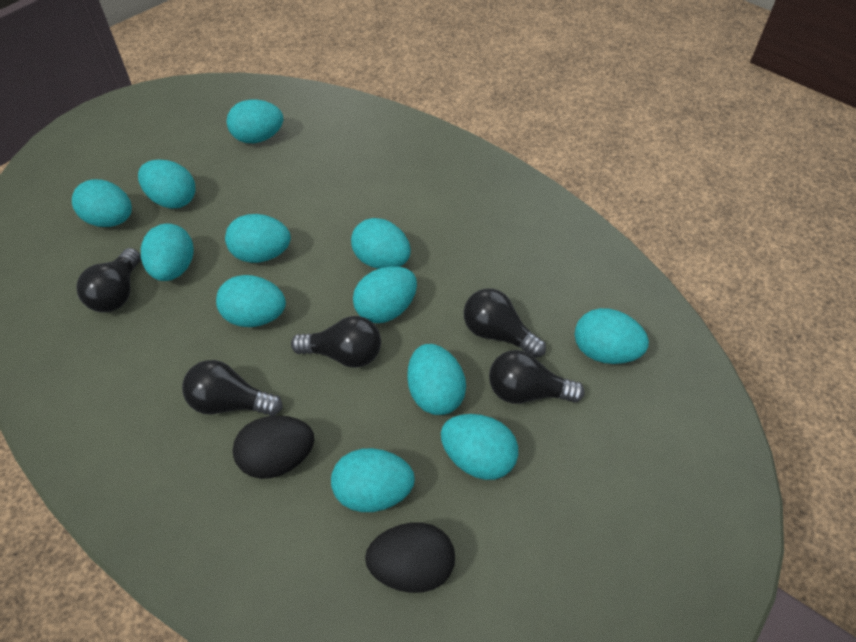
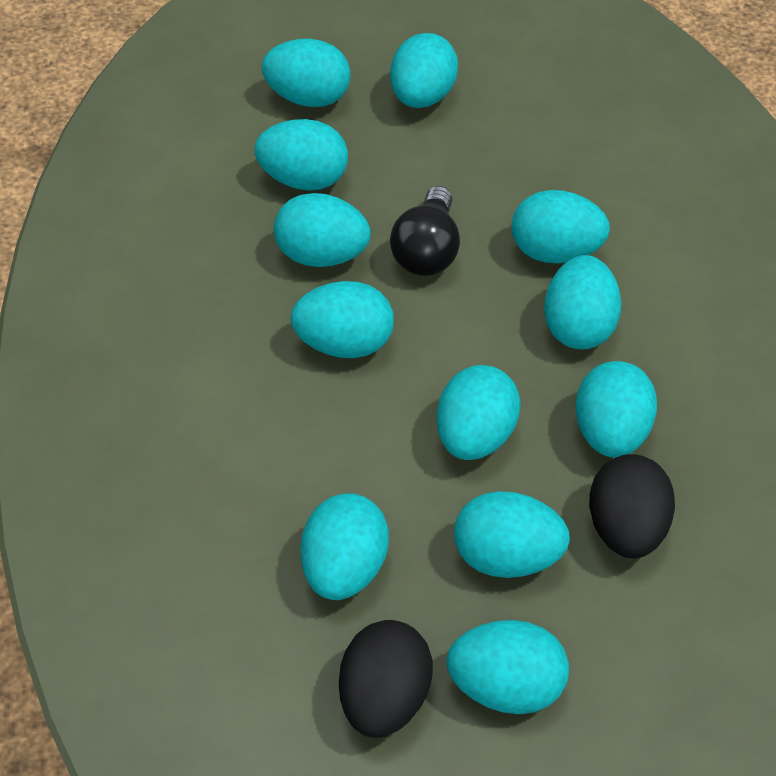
black light bulb: [76,248,141,312] [182,360,283,416] [291,316,381,368] [464,288,546,358] [489,350,585,404] = 5 -> [390,186,460,276] = 1

